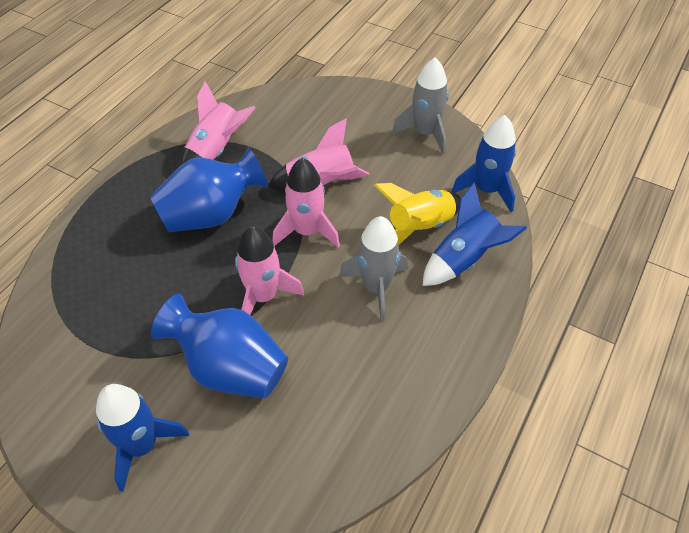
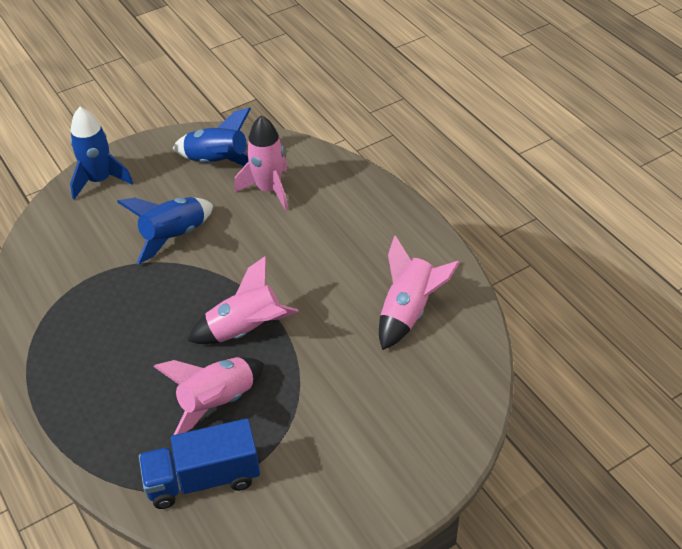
blue truck: none = 0 -> [139,418,260,509] = 1
blue vase: [150,147,268,232] [151,293,288,399] = 2 -> none = 0
grey rocket: [339,216,408,321] [392,58,449,154] = 2 -> none = 0
yellow rocket: [374,183,461,245] = 1 -> none = 0

